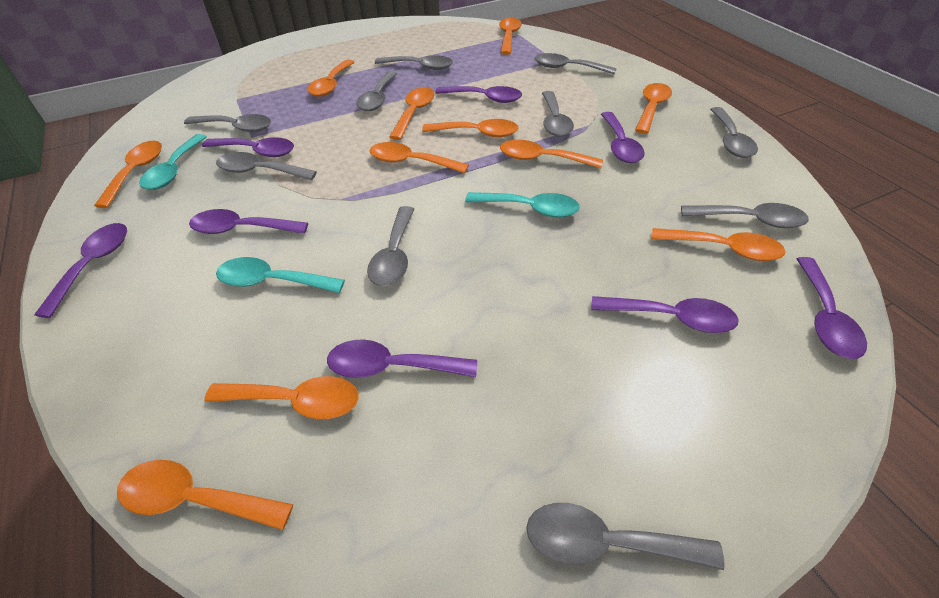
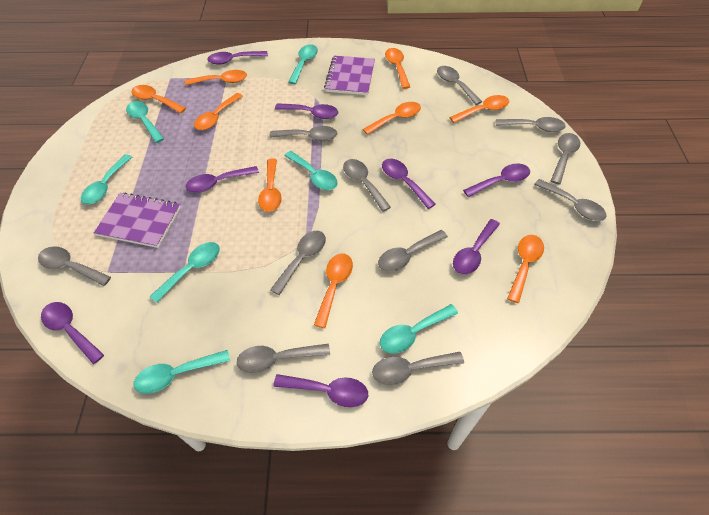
grey spoon: [184,114,271,132] [216,152,317,181] [356,71,397,111] [367,206,415,286] [375,55,453,70] [526,503,725,570] [535,53,617,75] [542,91,574,137] [681,203,808,228] [710,107,758,158] = 10 -> [38,247,111,286] [237,344,330,373] [269,126,337,141] [270,231,326,295] [343,159,391,212] [372,352,464,385] [378,230,448,271] [437,66,482,105] [496,117,566,132] [534,179,607,221] [551,133,580,184] = 11
orange spoon: [94,141,162,208] [117,460,293,530] [204,376,359,419] [308,60,354,97] [370,142,469,173] [389,87,435,140] [422,119,518,137] [499,18,522,55] [500,140,603,168] [635,83,672,134] [652,228,786,261] = 11 -> [131,85,186,113] [185,70,247,85] [194,93,243,130] [258,159,282,212] [314,254,353,328] [363,102,421,135] [385,48,410,89] [449,95,509,123] [507,235,544,303] = 9
purple notebook: none = 0 -> [94,192,181,248] [324,56,375,95] = 2
turquoise spoon: [139,134,207,190] [216,257,345,293] [465,192,580,218] = 3 -> [81,154,132,205] [126,101,164,143] [133,350,230,394] [150,242,220,303] [284,151,338,190] [288,44,318,84] [380,304,458,354] = 7

